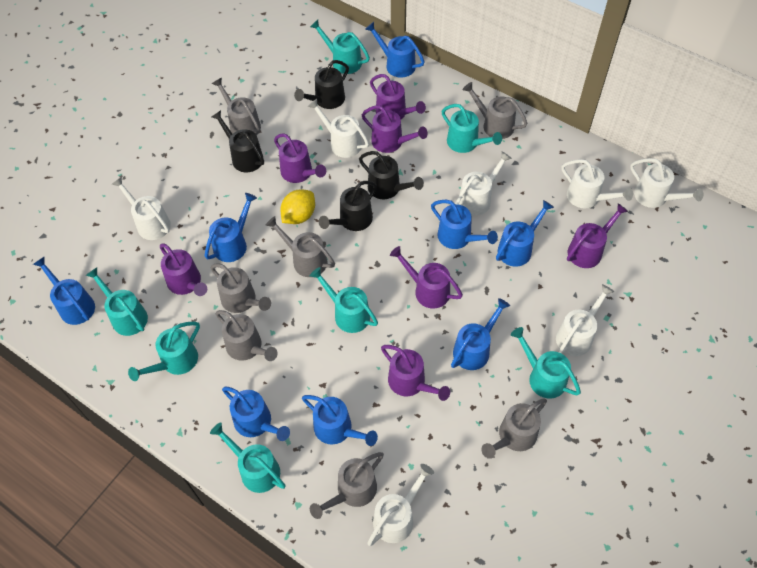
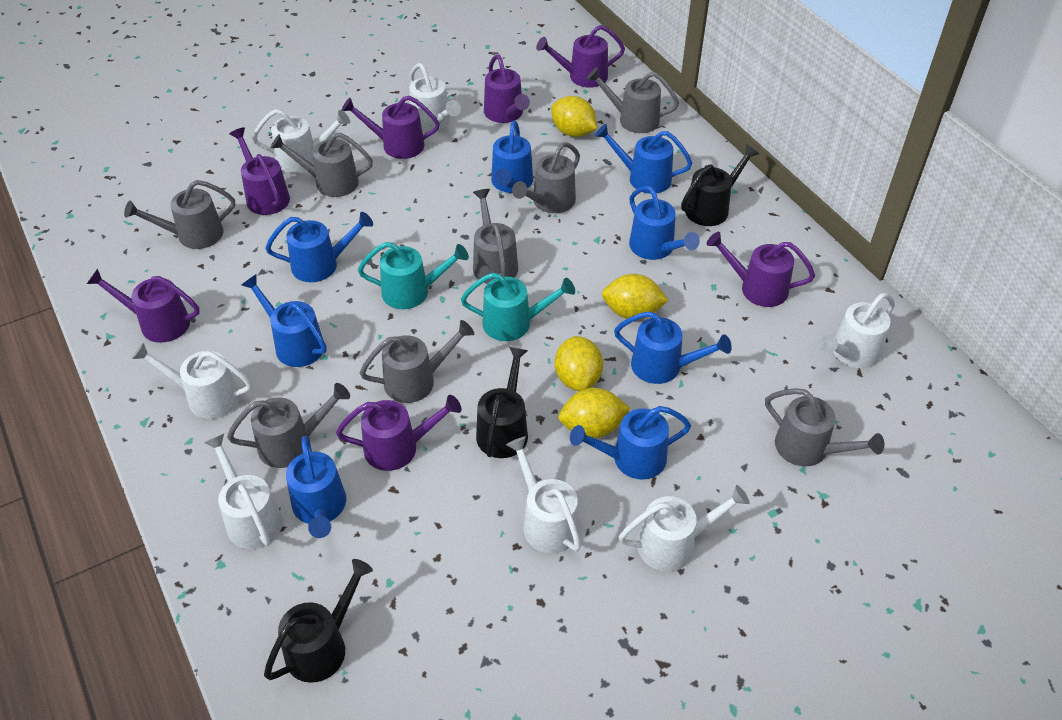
black watering can: [211,110,264,172] [294,60,349,109] [319,181,377,231] [359,151,424,199] = 4 -> [264,559,373,683] [476,347,528,458] [681,144,759,226] = 3
grey watering can: [211,264,271,313] [212,78,261,135] [216,310,278,361] [266,216,335,277] [310,452,384,519] [463,82,527,139] [481,398,547,459] = 7 -> [124,180,235,249] [227,383,350,468] [271,133,373,197] [360,320,474,403] [473,189,518,284] [512,142,580,213] [587,67,679,133] [765,388,884,467] = 8
turquoise watering can: [86,267,148,336] [128,321,200,381] [210,423,285,493] [310,20,370,74] [310,267,378,333] [442,104,502,153] [511,327,581,399] = 7 -> [358,242,469,309] [461,273,575,341] = 2
yellow lemon: [280,189,315,224] = 1 -> [551,96,597,137] [555,336,603,391] [558,388,630,438] [602,274,668,320] = 4

